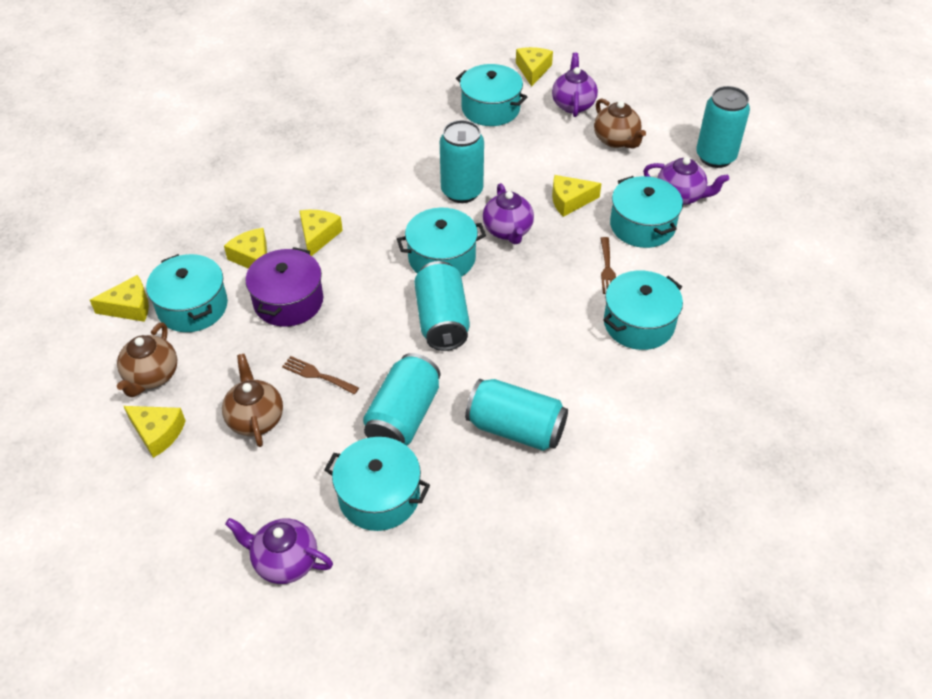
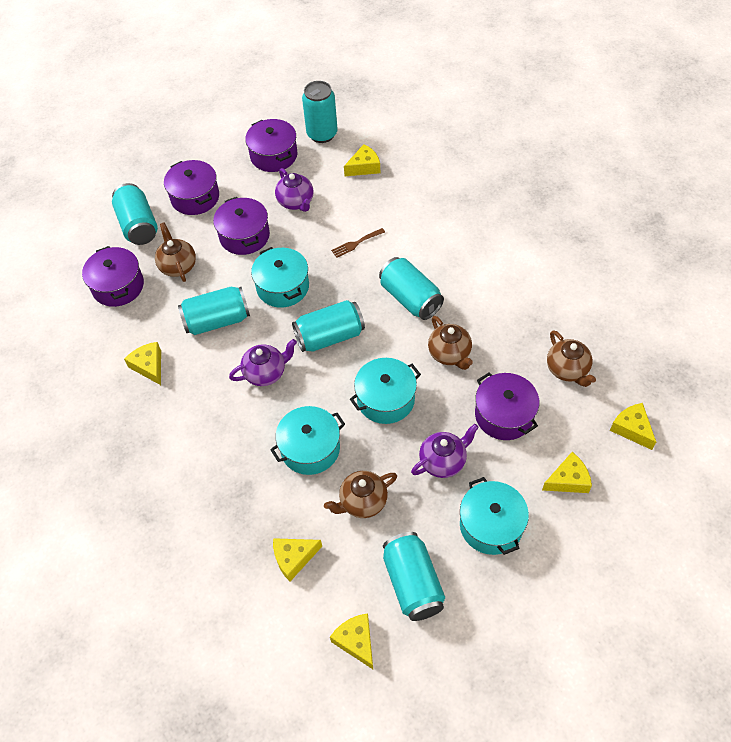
brown fork: [282,356,359,395] [600,237,616,294] = 2 -> [331,228,385,258] = 1
brown teapot: [117,322,177,397] [222,354,283,447] [594,98,646,148] = 3 -> [155,222,196,282] [324,471,397,518] [428,316,473,370] [547,330,596,387] = 4
purple pot: [245,247,323,327] = 1 -> [82,246,144,307] [164,160,219,215] [213,197,270,255] [245,119,297,172] [475,372,540,440] = 5
purple teapot: [225,518,333,584] [483,183,534,244] [552,53,598,117] [643,157,729,205] = 4 -> [229,339,297,386] [275,168,314,212] [411,424,479,478] = 3
turquoise can: [363,353,440,446] [414,261,470,351] [440,120,484,203] [465,379,568,451] [696,86,750,168] = 5 -> [112,183,158,245] [178,287,250,335] [292,300,365,352] [302,81,338,143] [379,257,444,320] [383,532,445,621] = 6
turquoise pot: [146,254,228,332] [324,437,430,531] [397,208,486,277] [456,64,527,126] [603,271,683,350] [610,176,683,248] = 6 -> [251,247,309,308] [270,406,345,475] [350,358,421,424] [460,477,529,555] = 4

